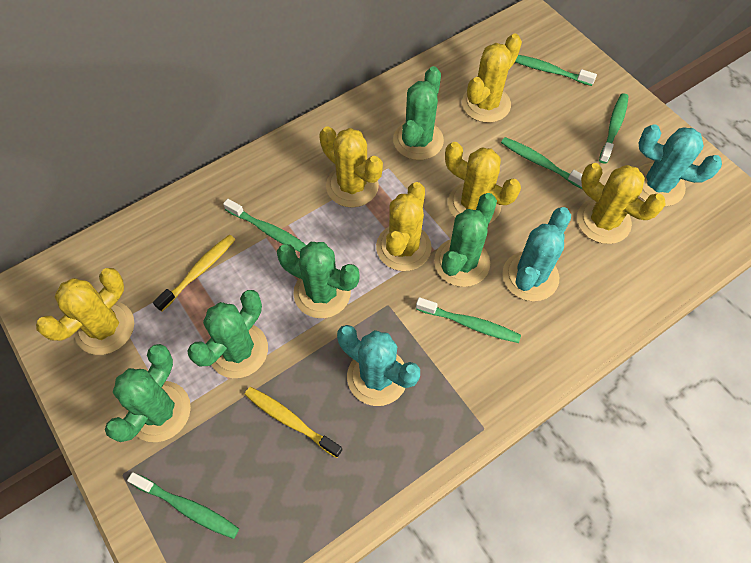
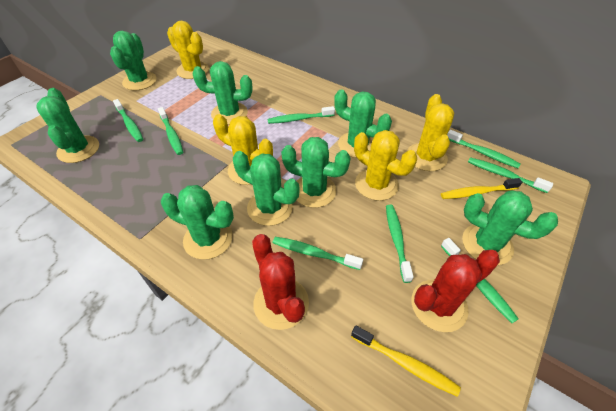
green cactus: [105,344,191,442] [187,290,268,378] [277,242,360,318] [393,66,444,160] [434,193,497,287] = 5 -> [36,88,99,163] [110,31,157,90] [161,185,234,260] [192,61,252,125] [233,151,300,226] [281,137,351,208] [334,89,392,158] [462,190,558,265] = 8
green toothbrush: [127,472,239,539] [223,199,307,252] [416,297,521,343] [501,137,582,189] [515,55,597,86] [599,93,629,164] = 6 -> [113,99,143,142] [158,107,183,155] [268,106,335,124] [273,237,363,270] [386,205,414,283] [441,238,519,323] [447,130,521,168] [468,157,553,193] = 8
red cactus: none = 0 -> [252,234,309,330] [411,250,500,332] = 2
turquoise cactus: [337,325,420,406] [502,207,571,301] [638,124,722,207] = 3 -> none = 0
yellow cactus: [36,268,134,355] [319,126,383,208] [376,182,432,271] [445,142,521,223] [462,34,522,123] [577,163,666,244] = 6 -> [167,21,209,79] [213,114,273,185] [354,130,417,201] [407,94,454,171] = 4

